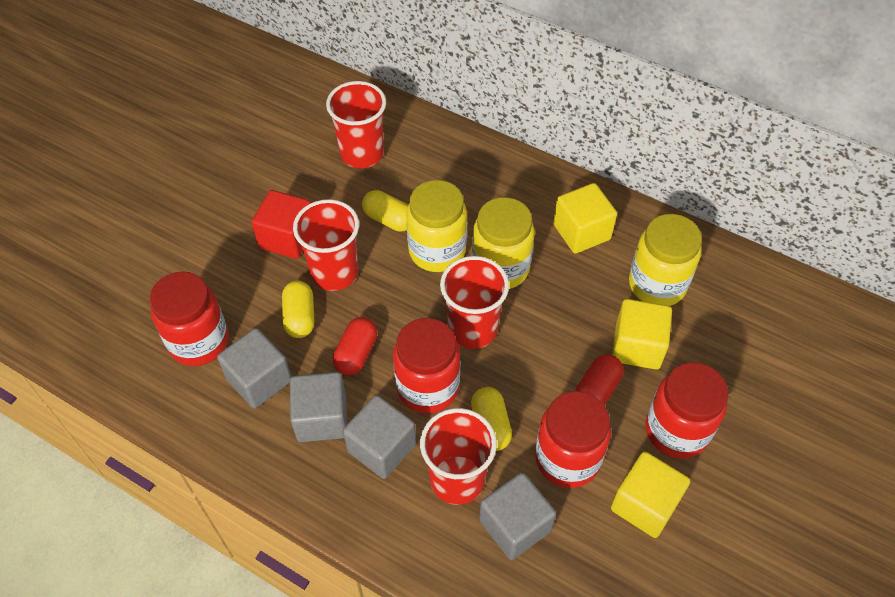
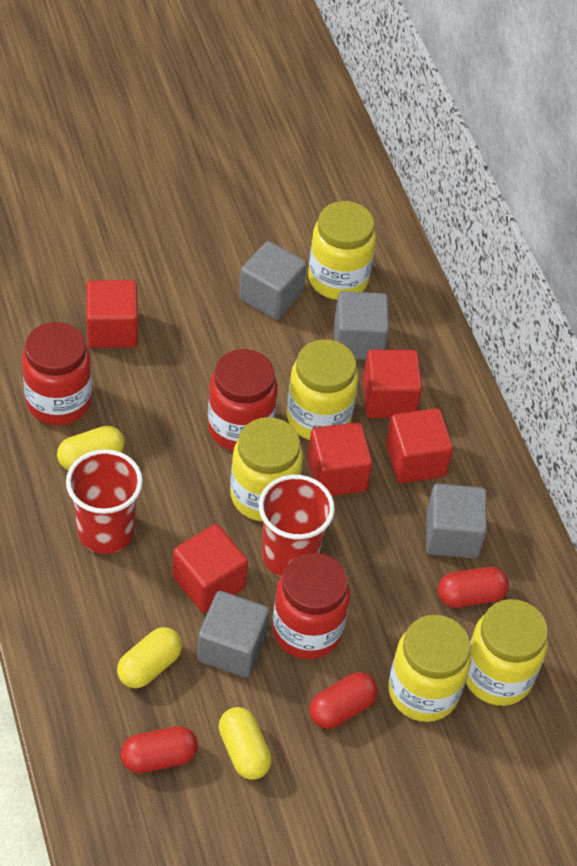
red capsule: [333,317,377,375] [575,354,623,405] = 2 -> [121,726,198,773] [309,672,378,729] [438,567,509,608] = 3
red cube: [251,190,310,259] = 1 -> [86,280,138,348] [172,524,248,613] [307,422,373,496] [363,350,422,418] [386,408,453,483] = 5
red cup: [293,199,359,291] [326,81,386,168] [420,408,497,505] [440,256,509,349] = 4 -> [66,449,143,554] [259,475,335,577] = 2
red jar: [149,272,229,366] [393,318,460,414] [535,391,611,488] [646,362,728,459] = 4 -> [22,322,92,425] [208,349,278,451] [272,553,350,659] = 3
yellow cube: [553,183,617,254] [611,451,690,538] [612,299,672,370] = 3 -> none = 0
yellow jar: [406,180,467,272] [472,197,535,289] [629,214,702,306] = 3 -> [230,417,303,522] [287,339,358,440] [308,201,376,300] [388,615,471,722] [466,599,548,706] = 5

